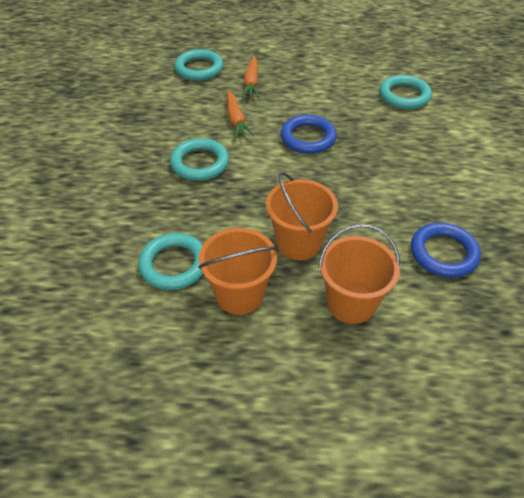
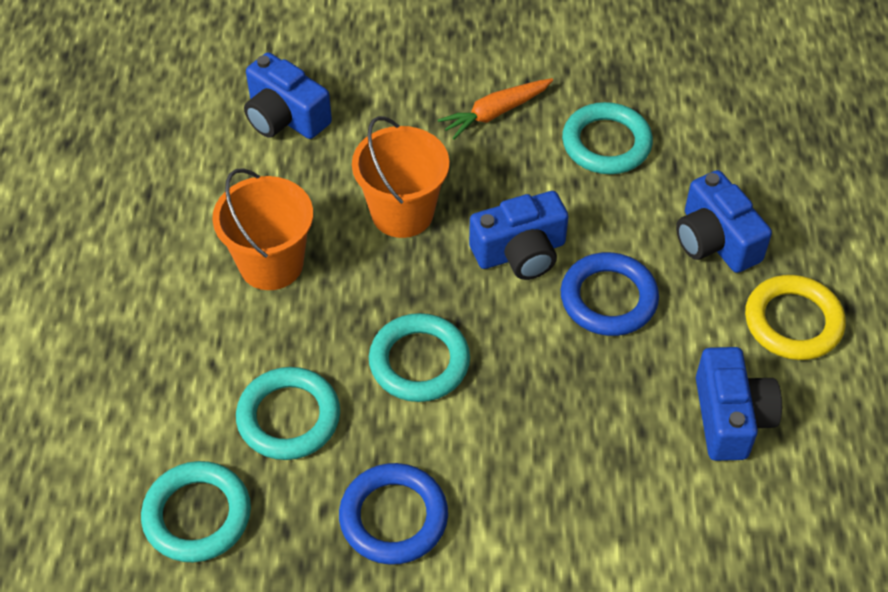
blue camera: none = 0 -> [244,52,332,139] [469,191,569,280] [676,170,772,273] [696,347,782,461] = 4
orange bucket: [198,228,277,315] [266,172,338,260] [318,224,400,324] = 3 -> [212,168,313,290] [352,116,449,238] = 2
orange carrot: [227,90,254,139] [241,56,259,98] = 2 -> [438,78,553,140] = 1
yellow ring: none = 0 -> [745,275,846,360] = 1

